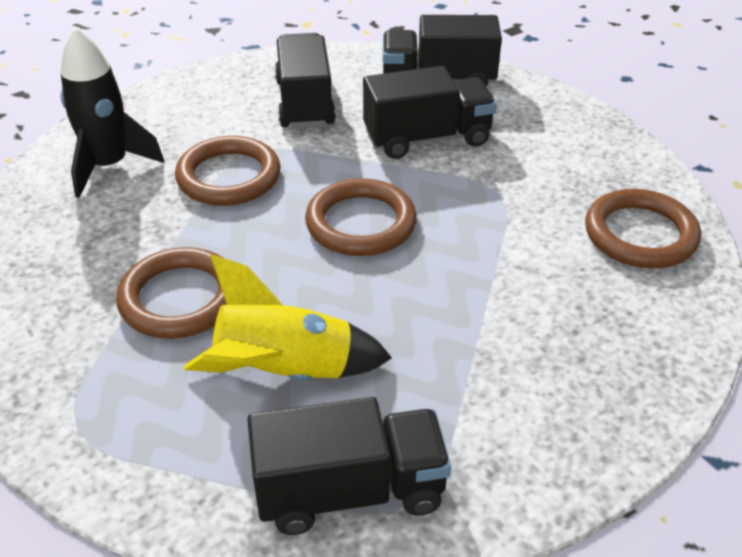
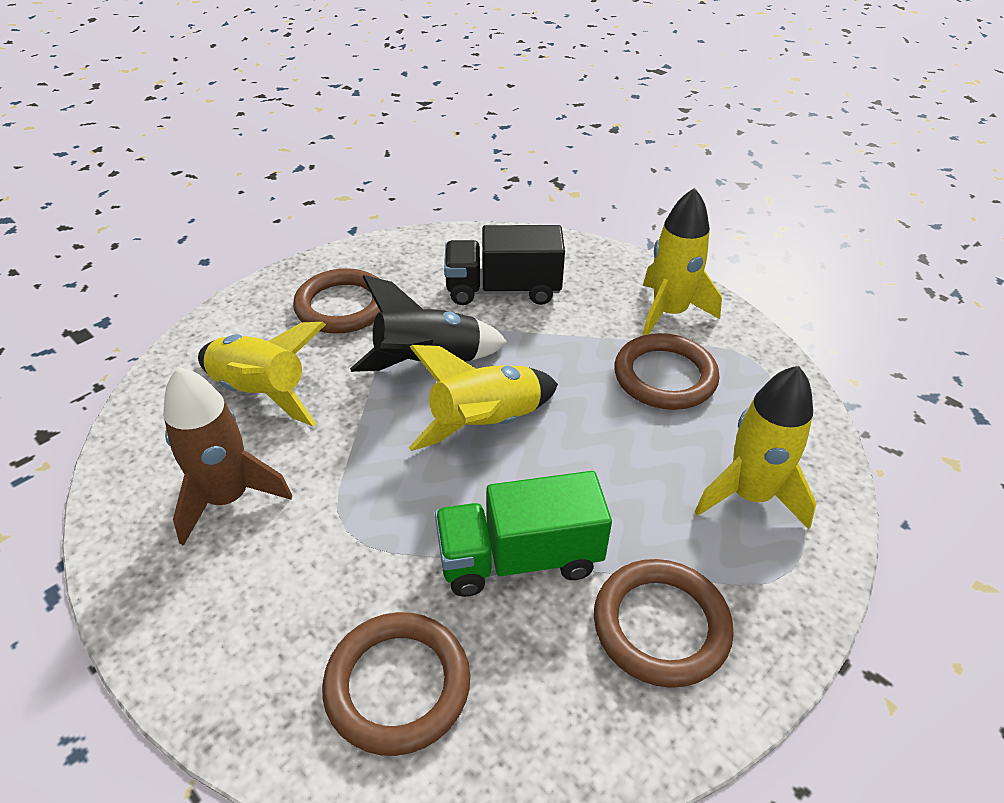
black truck: [247,397,451,535] [275,33,336,129] [363,66,497,159] [383,15,502,87] = 4 -> [444,225,565,305] = 1
brown rocket: none = 0 -> [163,367,292,546] = 1
green truck: none = 0 -> [435,471,612,597] = 1
yellow rocket: [184,254,392,381] = 1 -> [198,322,326,426] [409,345,558,451] [642,188,722,336] [695,365,817,529] = 4

